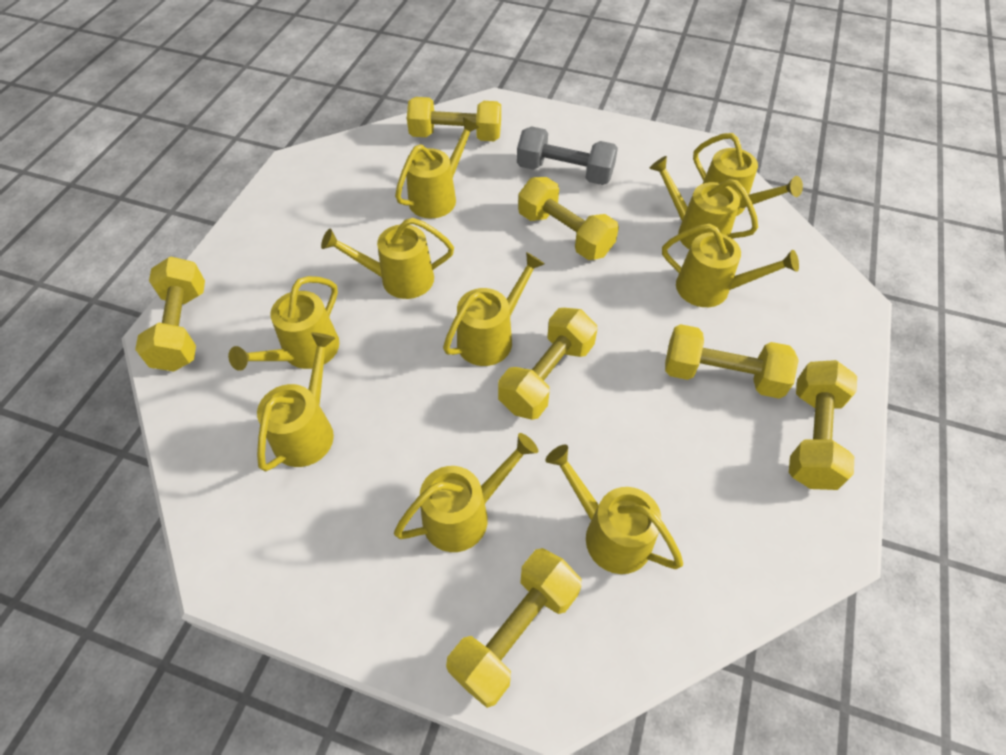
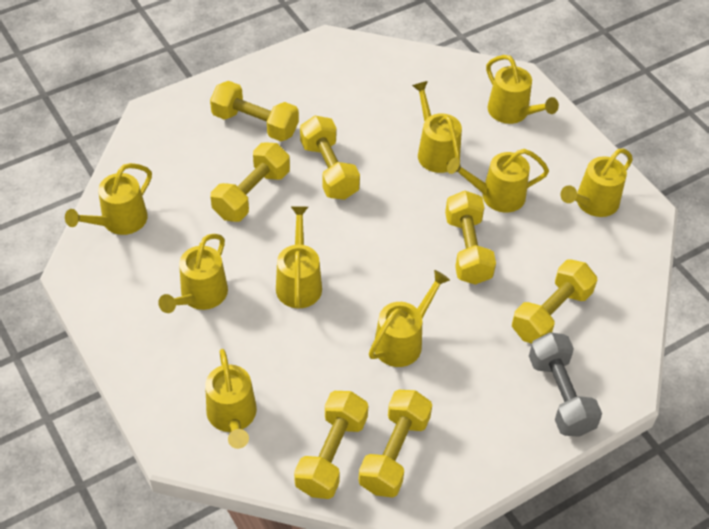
yellow watering can: [228,276,339,371] [257,332,335,472] [321,218,454,299] [394,433,538,552] [395,117,479,219] [443,252,545,366] [545,445,683,574] [649,156,758,249] [662,224,799,307] [693,133,803,216] = 10 -> [65,163,152,235] [158,234,228,313] [205,349,257,449] [276,206,322,308] [369,270,450,367] [412,81,462,173] [447,149,549,213] [486,55,559,124] [561,148,633,217] = 9

